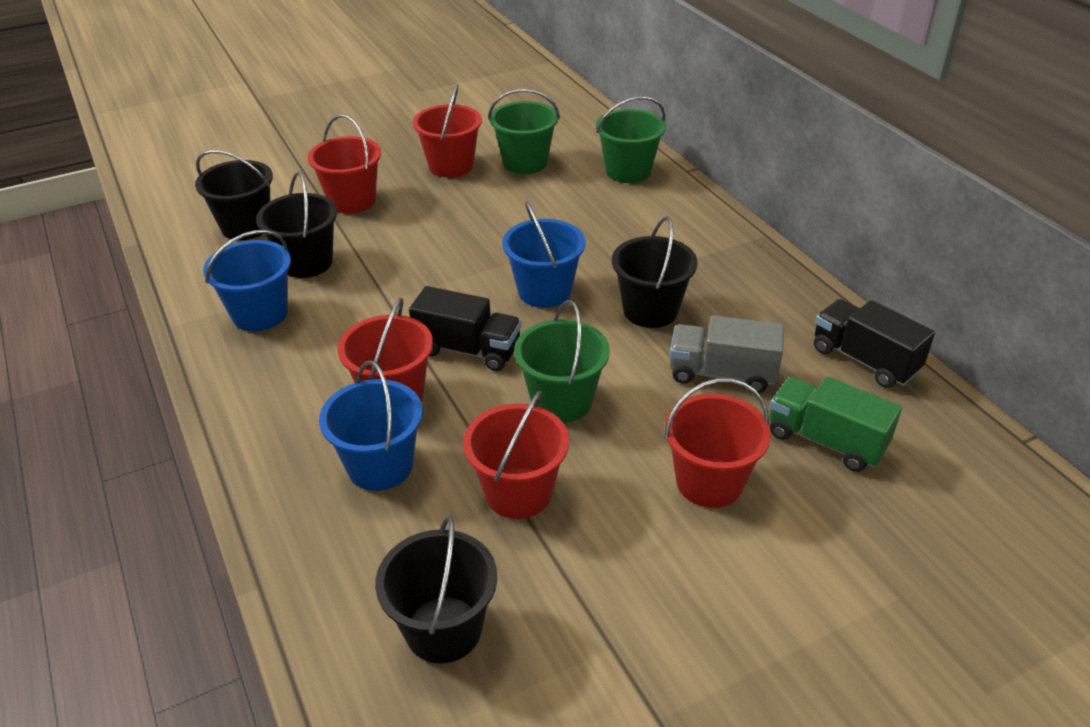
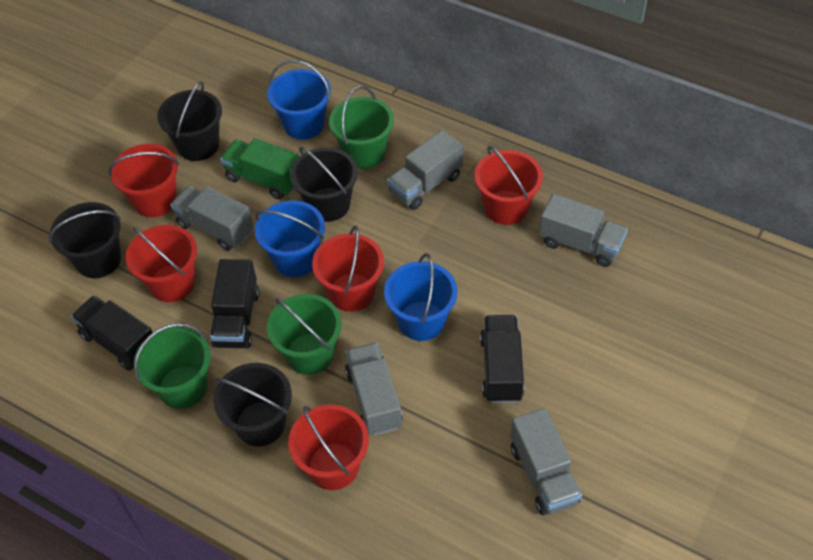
black truck: [409,286,521,371] [814,299,935,388] = 2 -> [71,295,153,371] [210,259,259,348] [480,315,524,403] = 3
grey truck: [670,315,784,393] = 1 -> [171,185,254,251] [345,343,403,436] [387,130,463,210] [510,408,582,515] [539,194,628,267] = 5

